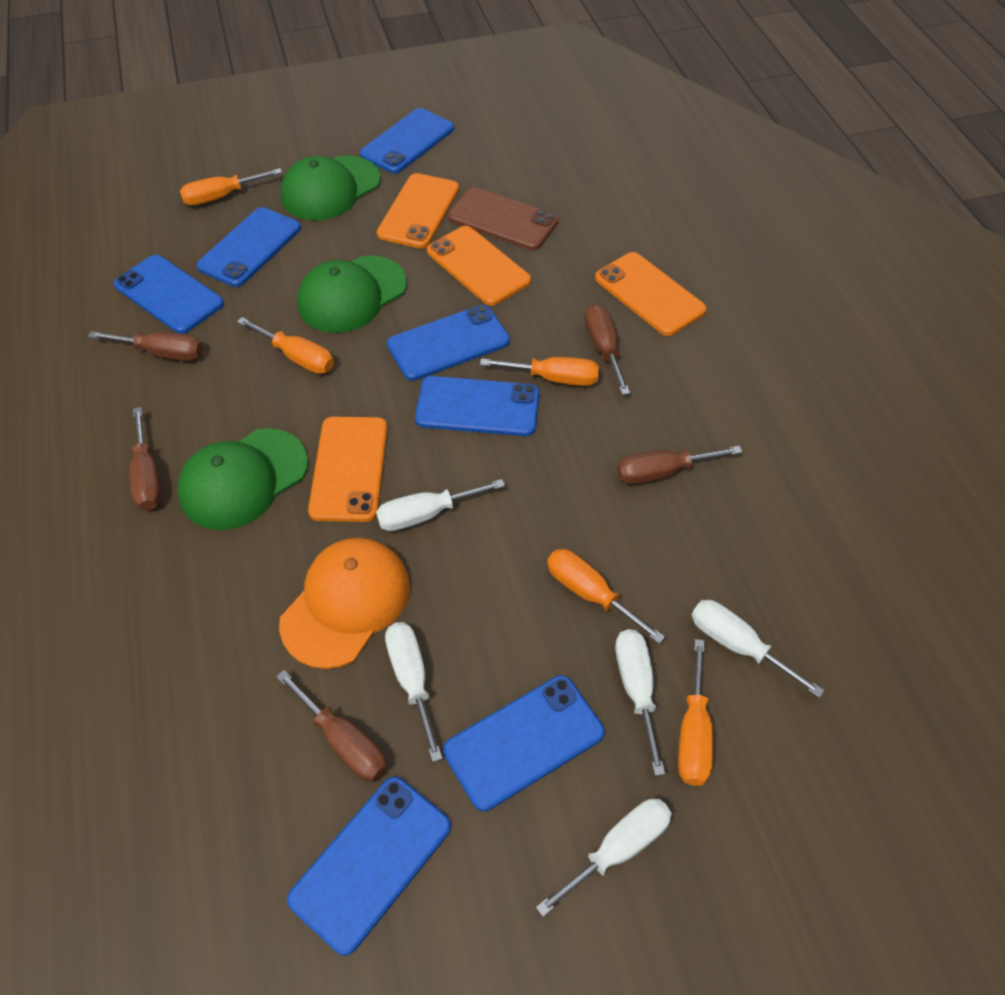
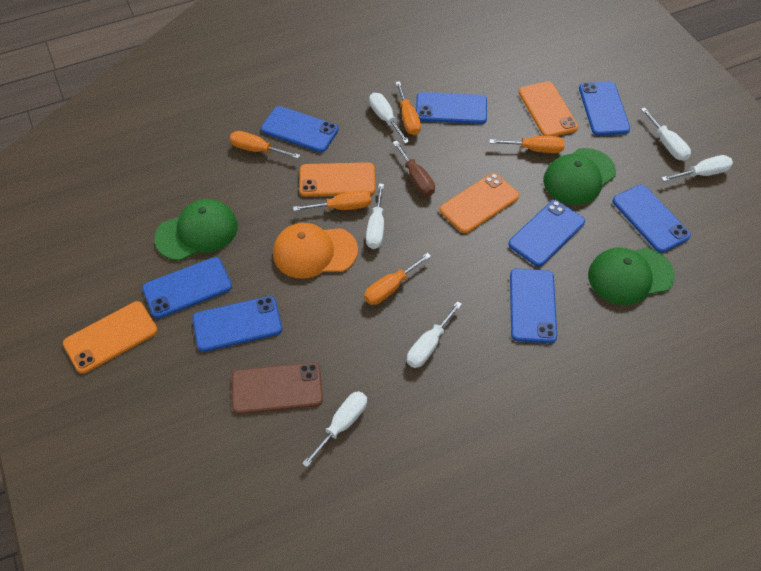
blue phone: [114,255,224,334] [197,207,301,287] [287,777,451,956] [360,108,454,173] [387,305,510,381] [415,376,540,436] [443,675,604,811] = 7 -> [142,257,232,318] [192,296,282,352] [261,106,338,153] [416,92,487,124] [508,200,585,267] [510,269,557,343] [579,81,630,136] [613,185,691,253] = 8
brown screwdriver: [88,331,203,361] [129,407,162,511] [276,670,387,782] [585,304,630,395] [617,446,742,484] = 5 -> [393,141,435,196] = 1
white screwdriver: [376,479,505,531] [385,622,443,762] [536,798,672,917] [615,629,665,776] [692,600,825,698] = 5 -> [302,391,367,467] [366,184,384,249] [369,93,410,144] [407,301,462,368] [641,108,691,161] [661,155,733,181] = 6

